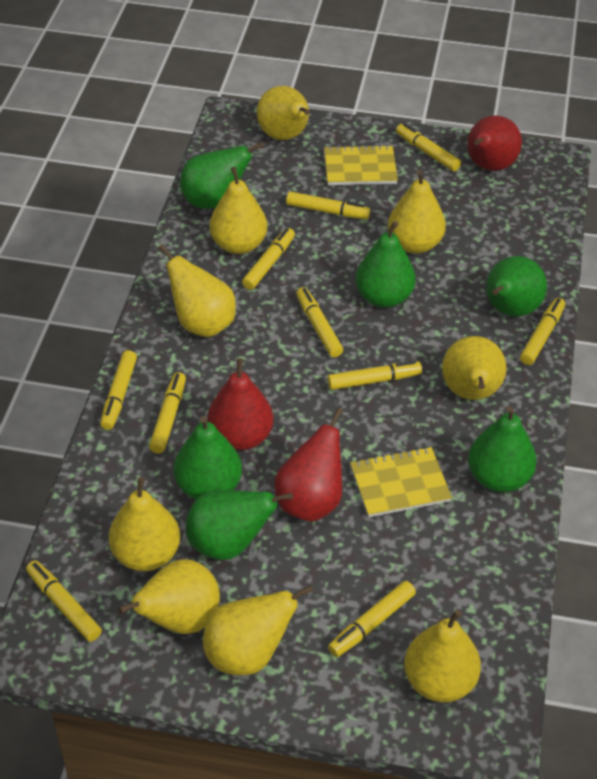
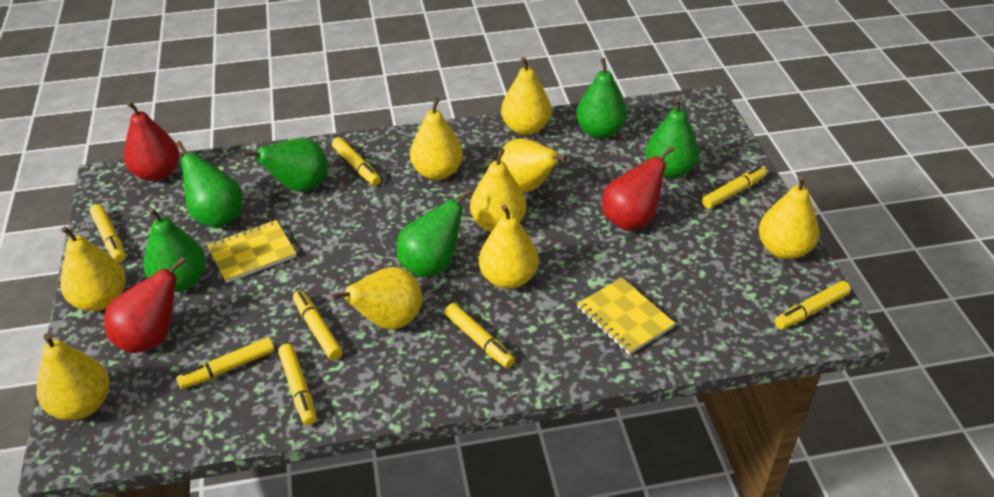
yellow marker: [26,560,102,642] [100,350,137,430] [149,372,186,453] [242,228,295,290] [286,191,370,219] [296,287,343,357] [327,361,422,390] [328,581,416,657] [396,123,461,171] [520,298,565,365] = 10 -> [90,204,126,262] [176,337,274,389] [278,344,317,425] [293,291,342,360] [332,137,381,186] [445,303,515,368] [702,166,767,209] [775,281,851,329] = 8

